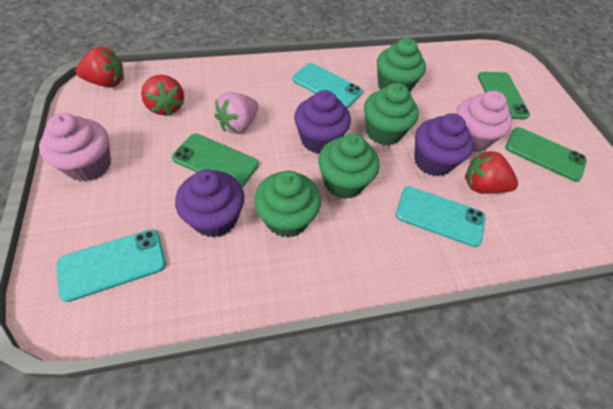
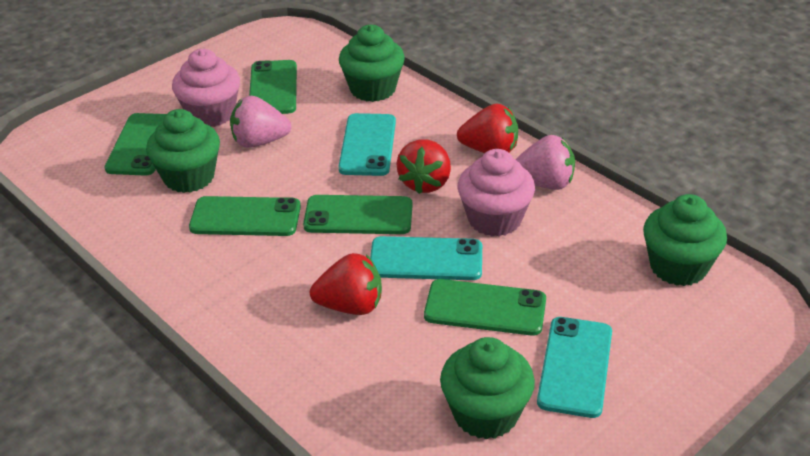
green phone: [172,134,259,188] [478,72,530,119] [505,127,587,182] = 3 -> [105,113,166,175] [189,196,301,236] [249,60,297,114] [303,195,413,234] [424,279,546,336] = 5
pink strawberry: [214,92,259,134] = 1 -> [230,96,291,148] [515,135,575,190] = 2
purple cupcake: [175,170,245,238] [294,90,351,154] [414,113,473,176] = 3 -> none = 0

